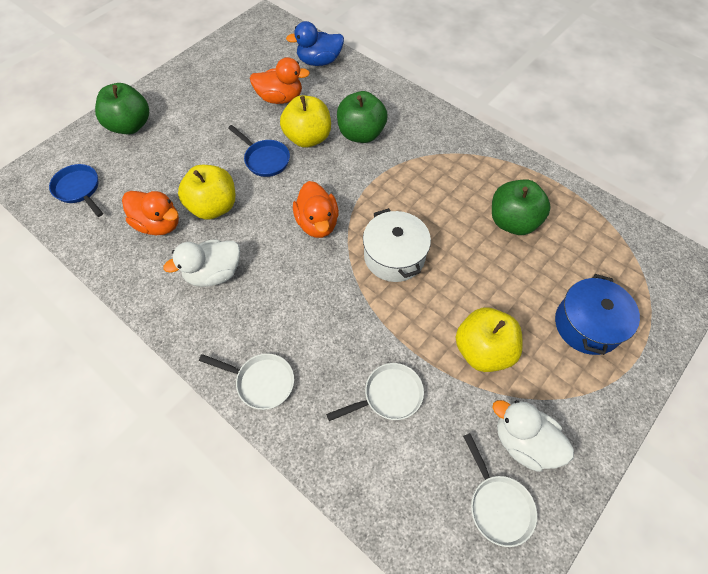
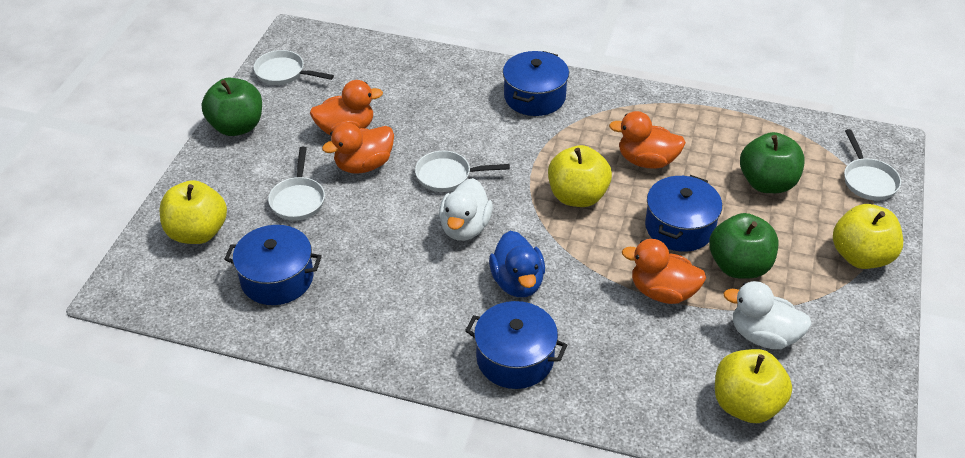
blue pan: [49,164,103,217] [228,125,290,177] = 2 -> none = 0
blue pot: [555,274,640,355] = 1 -> [224,225,322,305] [465,301,567,389] [503,51,569,116] [645,175,722,252] = 4
orange duck: [122,191,179,235] [250,57,310,104] [293,181,339,238] = 3 -> [310,80,383,135] [322,123,394,174] [609,111,686,169] [622,239,706,304] = 4
white pan: [199,353,294,410] [326,363,424,421] [463,433,537,547] = 3 -> [254,50,334,85] [268,147,325,221] [415,151,510,192] [844,129,901,201] = 4
white pot: [363,208,431,282] = 1 -> none = 0
yellow apple: [178,165,236,220] [280,95,331,148] [456,308,523,372] = 3 -> [160,180,227,244] [548,145,612,207] [715,349,792,423] [833,204,903,269] = 4

